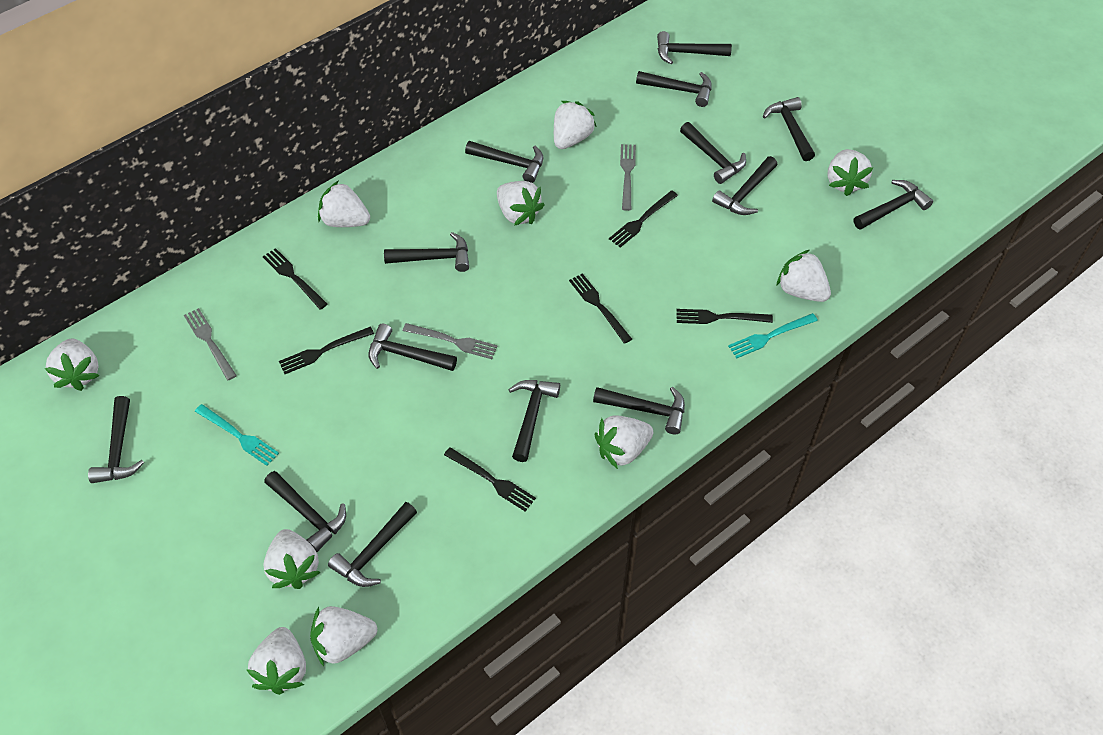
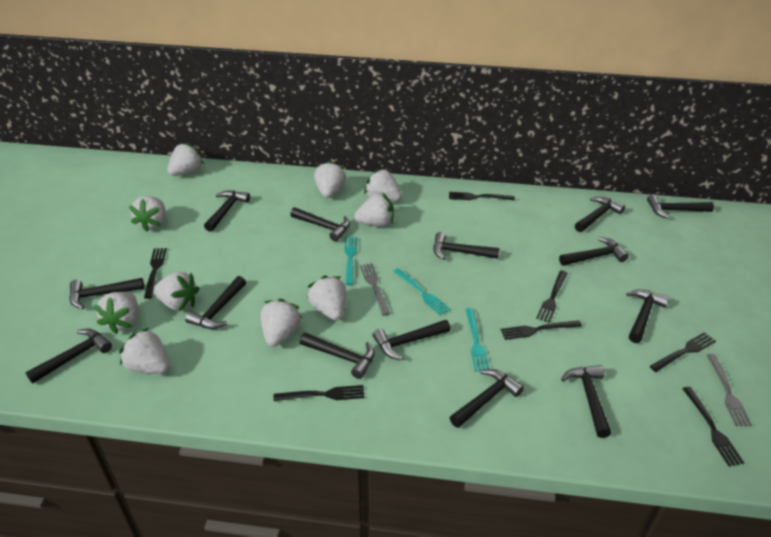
black fork: [263,248,328,310] [279,327,374,374] [444,447,536,512] [569,273,632,344] [609,190,678,248] [676,309,773,324] = 6 -> [144,248,167,299] [273,385,364,401] [449,192,515,201] [501,320,582,340] [536,270,567,323] [650,332,716,372] [682,387,744,466] = 7
grey fork: [184,308,237,380] [402,323,498,359] [620,144,636,211] = 3 -> [360,263,390,316] [707,354,752,426] = 2
turquoise fork: [195,404,279,466] [728,313,818,358] = 2 -> [344,237,357,285] [393,268,450,316] [465,308,489,371] = 3

